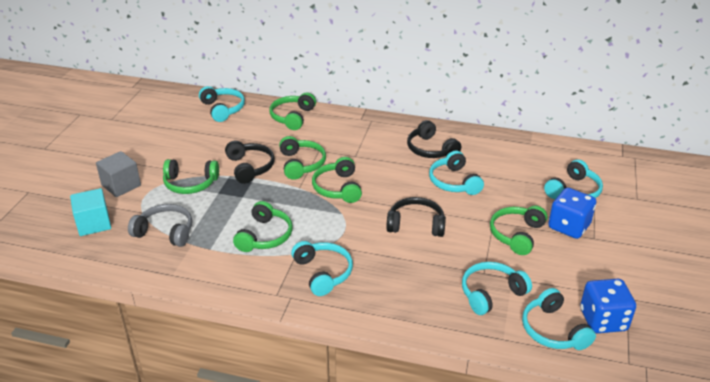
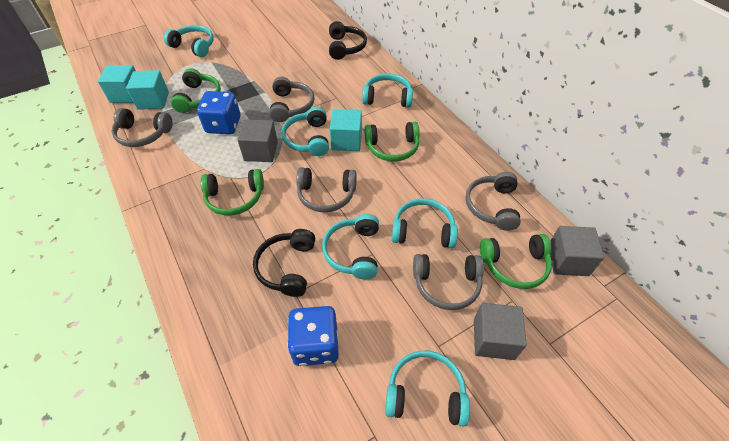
black headphones: [225,141,275,184] [386,197,446,237] [407,120,461,158] = 3 -> [253,229,315,297] [329,21,367,60] = 2
green headphones: [163,159,219,194] [233,201,293,252] [269,93,316,130] [279,136,326,180] [312,157,362,203] [490,206,547,255] = 6 -> [171,68,221,113] [200,169,264,215] [364,122,420,162] [480,234,552,289] = 4
grey cube: [96,151,141,197] = 1 -> [237,119,278,162] [474,303,527,360] [550,226,604,276] = 3
grey headphones: [128,204,192,247] = 1 -> [112,108,173,147] [269,77,314,122] [296,167,357,212] [413,254,484,310] [466,172,521,231] = 5
turquoise cube: [70,188,111,236] = 1 -> [98,65,136,103] [126,70,169,110] [330,109,362,151] = 3

